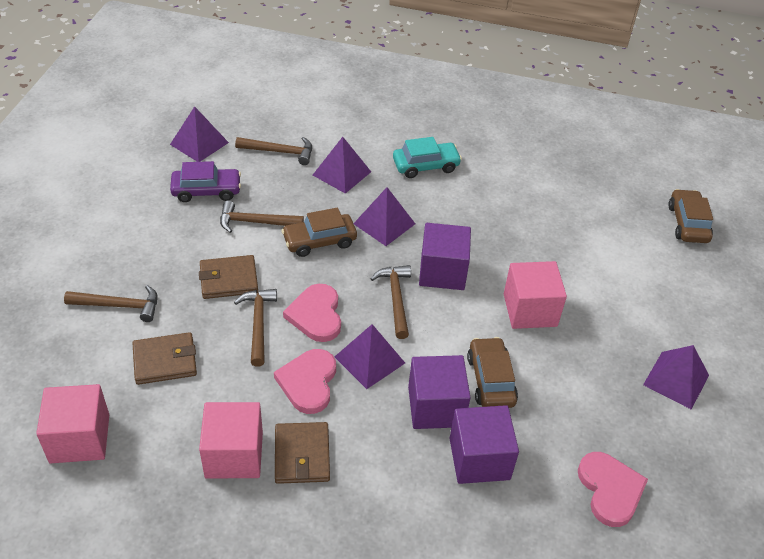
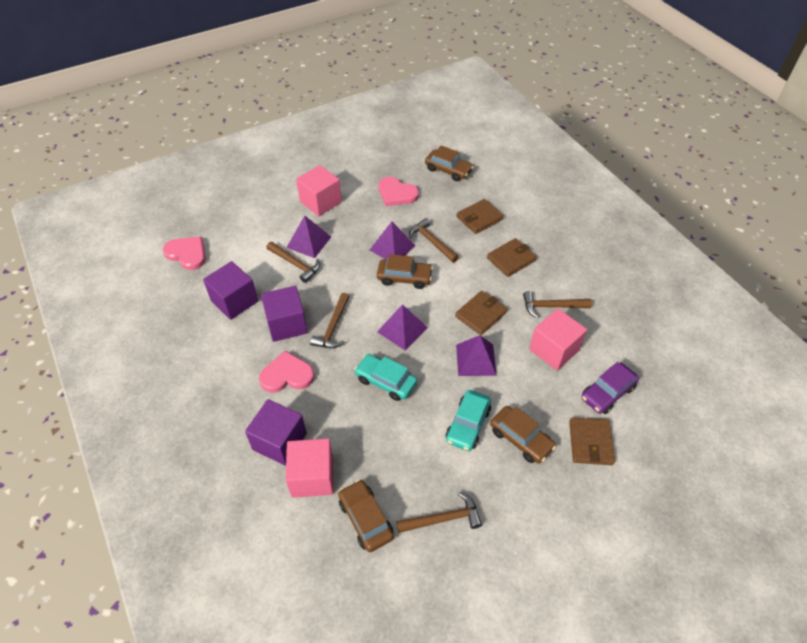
brown car: [281,208,357,257] [467,337,518,408] [668,189,713,243] = 3 -> [338,480,394,552] [377,254,433,289] [425,145,474,181] [490,406,556,463] = 4
brown wallet: [132,332,197,385] [199,255,258,299] [275,422,330,484] = 3 -> [455,291,508,335] [457,199,504,234] [487,238,537,277] [569,417,615,465] = 4
purple pyramid: [170,106,229,162] [313,137,371,194] [335,324,405,389] [353,187,415,246] [643,345,709,410] = 5 -> [286,216,331,258] [370,222,415,260] [377,304,428,351] [456,335,497,376] = 4
turquoise car: [393,137,462,178] = 1 -> [354,354,417,401] [446,390,491,451] = 2

